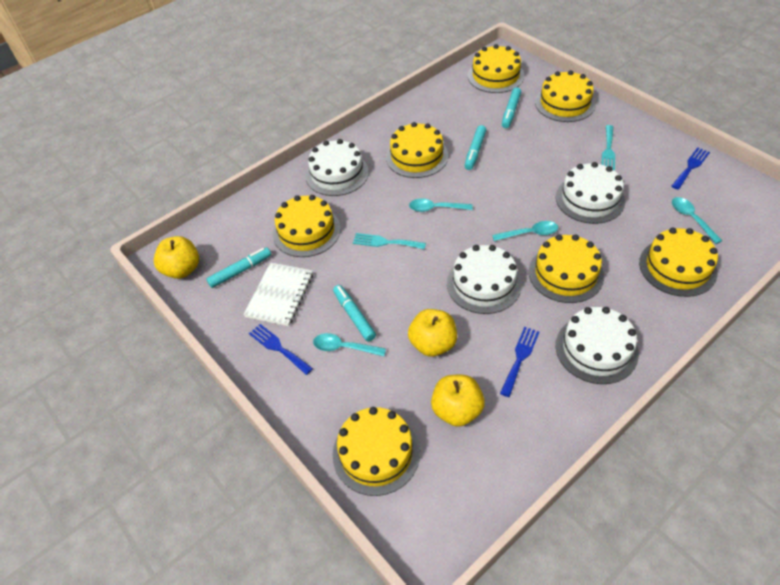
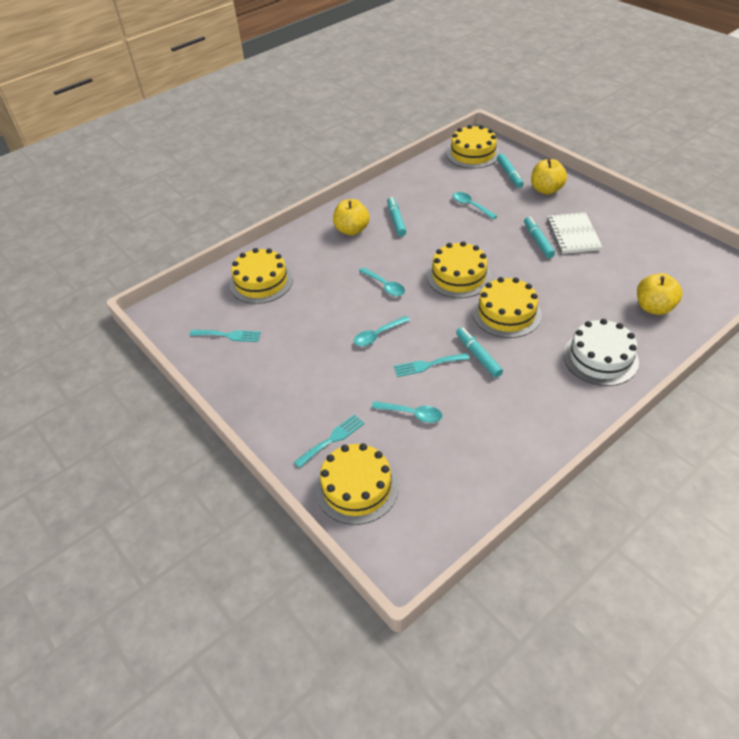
blue fork: [249,324,313,375] [500,327,539,397] [671,147,710,190] = 3 -> none = 0
turquoise fork: [353,233,426,249] [601,125,615,171] = 2 -> [189,330,261,342] [294,414,365,468] [394,353,469,377] = 3
white cake: [306,139,369,196] [447,245,522,314] [556,162,625,224] [556,307,639,384] = 4 -> [563,319,639,386] = 1
yellow cake: [273,195,341,257] [333,407,420,496] [386,122,448,178] [468,44,524,93] [529,234,604,303] [535,70,596,122] [639,228,718,297] = 7 -> [230,248,293,304] [315,443,398,525] [427,241,492,298] [447,125,500,168] [472,277,542,338] = 5

